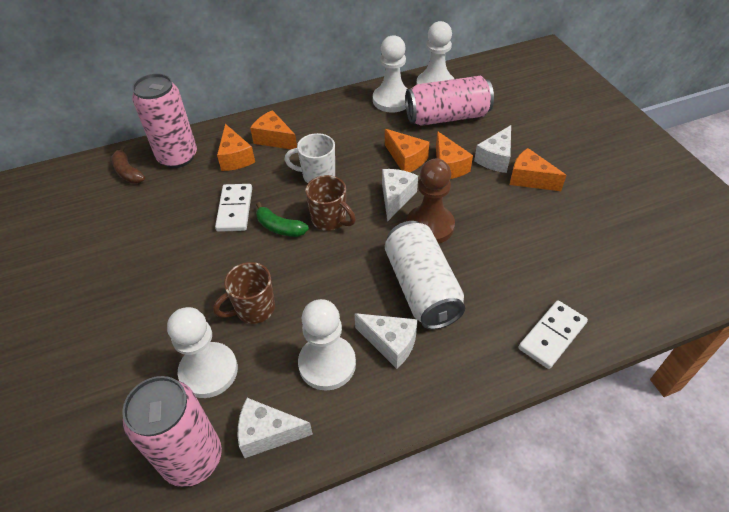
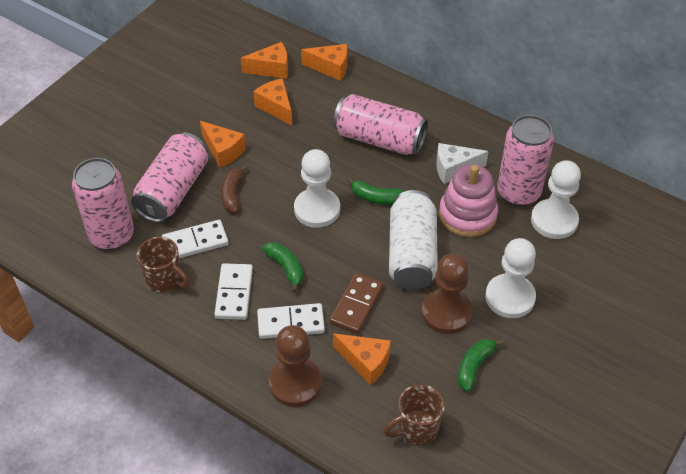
brown domino: none = 0 -> [329,273,384,334] = 1
brown pawn: [407,159,455,244] = 1 -> [269,325,322,407] [422,254,472,334] = 2
green banana: [256,202,309,237] = 1 -> [262,242,303,292] [347,177,405,205] [458,339,504,392] = 3
pink can: [122,376,222,487] [132,74,197,168] [405,76,494,126] = 3 -> [72,158,134,250] [131,132,208,222] [333,94,428,155] [497,115,554,206] = 4
pink stacking toy: none = 0 -> [439,165,498,237] = 1
white cheese: [238,398,313,458] [354,313,418,369] [382,169,418,222] [474,125,511,173] = 4 -> [436,143,489,184] = 1
white domino: [215,184,252,232] [519,300,588,369] = 2 -> [162,220,229,258] [214,263,253,320] [257,303,325,339] = 3
white mug: [285,133,335,183] = 1 -> none = 0
white pawn: [167,307,238,398] [298,299,356,391] [373,35,408,113] [416,21,454,85] = 4 -> [294,149,340,228] [485,238,536,318] [531,160,581,239] = 3

